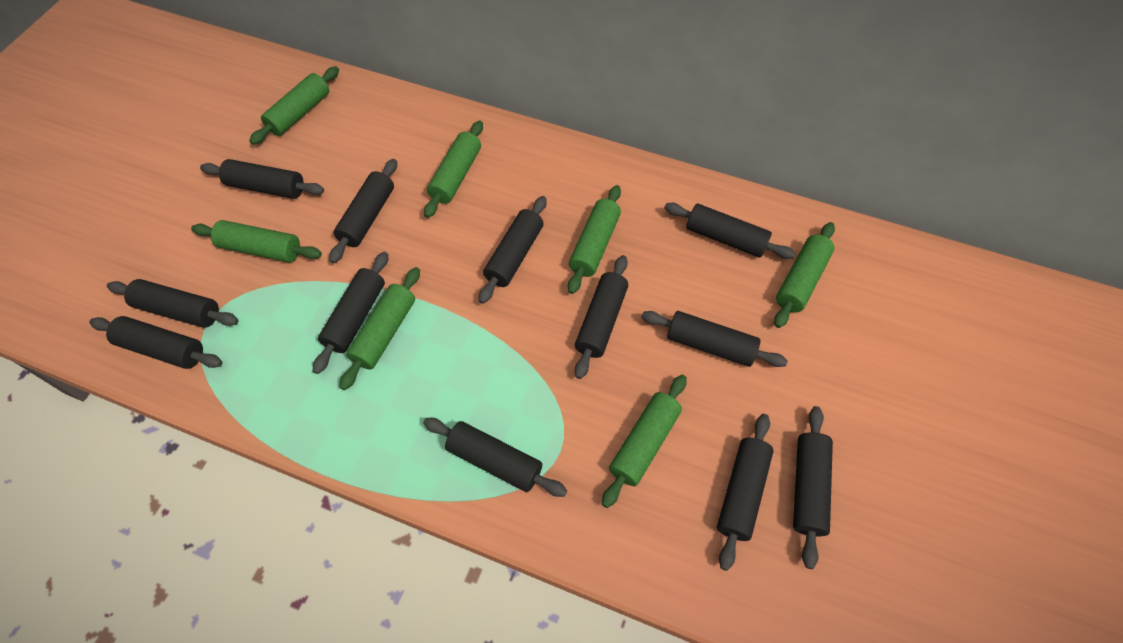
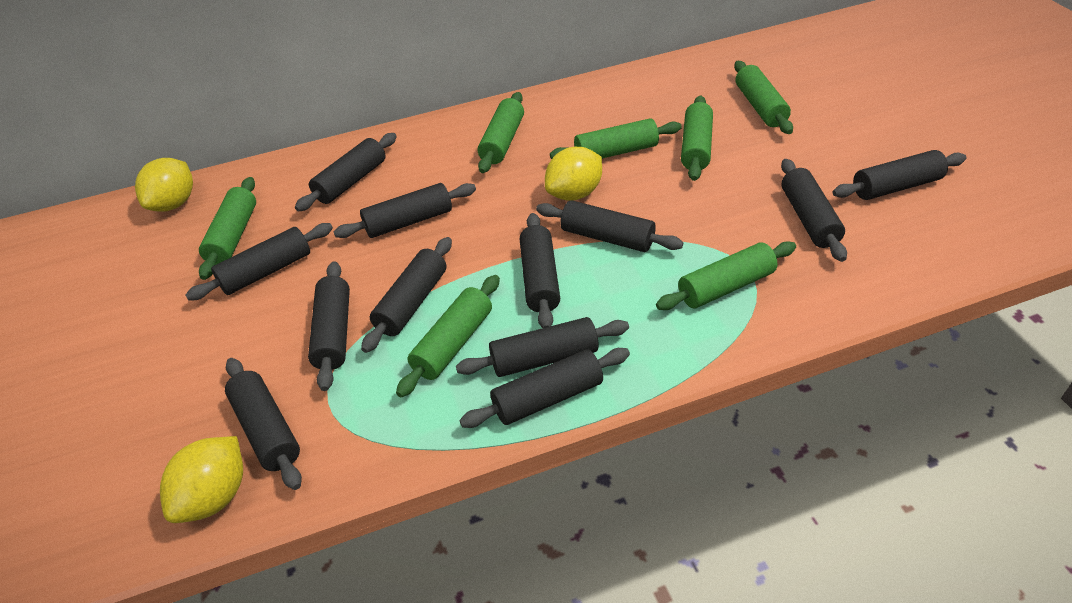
yellow lemon: none = 0 -> [135,158,193,212] [160,436,243,523] [545,147,602,201] = 3

